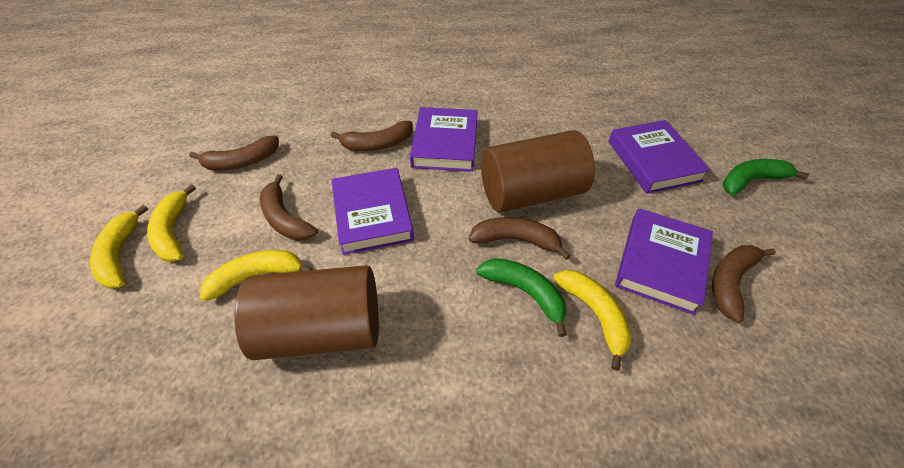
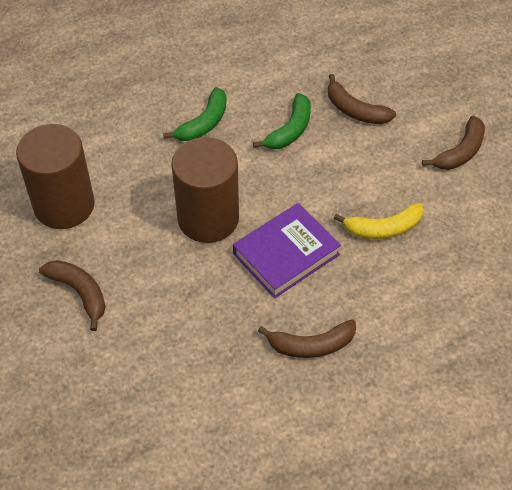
brown banana: [189,136,279,171] [260,174,318,241] [331,121,413,151] [469,217,571,260] [712,245,776,323] = 5 -> [39,260,106,331] [258,319,356,358] [328,74,396,124] [422,116,485,170] = 4
purple book: [331,168,414,255] [410,107,478,172] [608,120,710,194] [615,208,713,315] = 4 -> [233,203,341,298] = 1
yellow banana: [90,205,148,289] [147,184,196,262] [200,250,313,301] [553,270,632,371] = 4 -> [334,203,424,239] = 1

